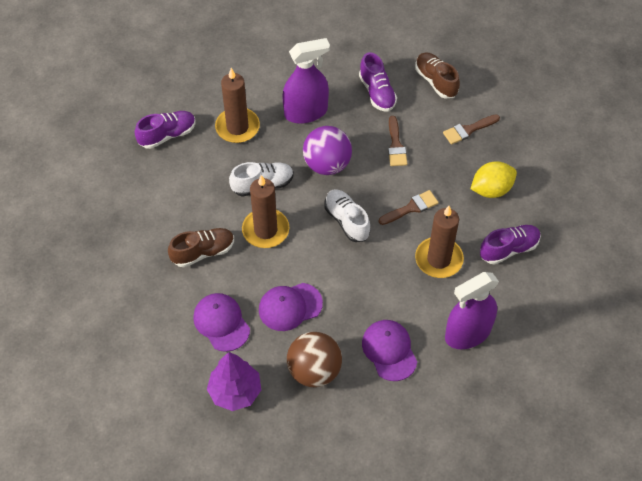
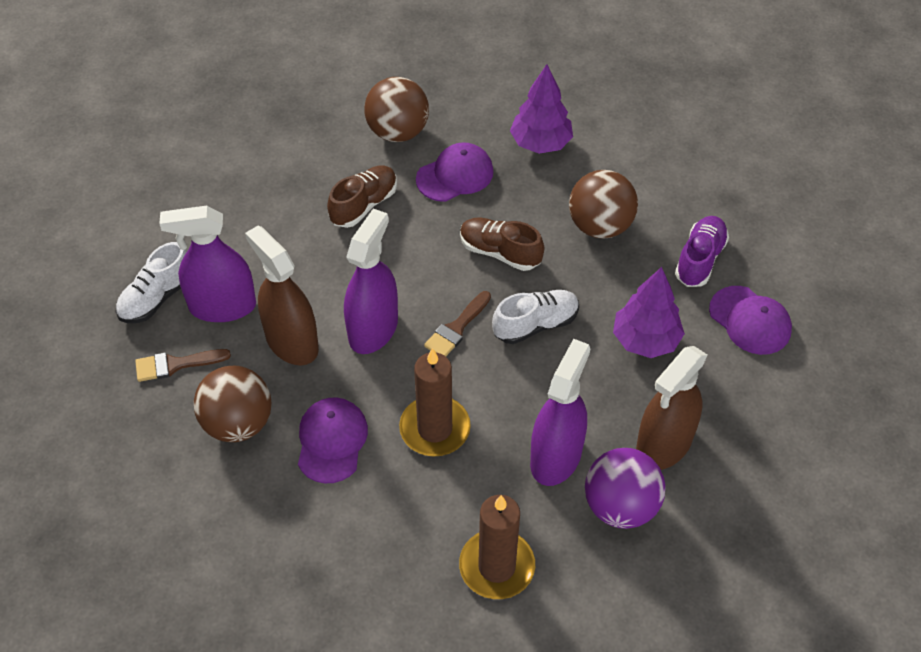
brown ball: [287,332,342,387] = 1 -> [194,366,271,442] [364,77,429,142] [569,170,638,239] = 3
brown brush: [379,190,439,225] [388,116,408,166] [443,114,500,145] = 3 -> [135,349,231,382] [424,291,491,356] = 2
brown candle: [215,68,260,143] [242,175,289,248] [415,206,464,278] = 3 -> [399,348,471,457] [459,495,535,599] = 2
brown spray bottle: none = 0 -> [245,225,319,365] [636,346,708,470] = 2
purple shoe: [135,111,196,149] [359,52,397,112] [480,225,541,265] = 3 -> [675,216,729,287] = 1
purple spray bottle: [282,38,330,124] [445,272,499,349] = 2 -> [159,206,256,322] [344,209,398,354] [530,339,590,486] = 3
purple tree: [207,352,261,411] = 1 -> [510,64,573,154] [613,267,685,358] = 2
yellow lemon: [470,161,517,198] = 1 -> none = 0

